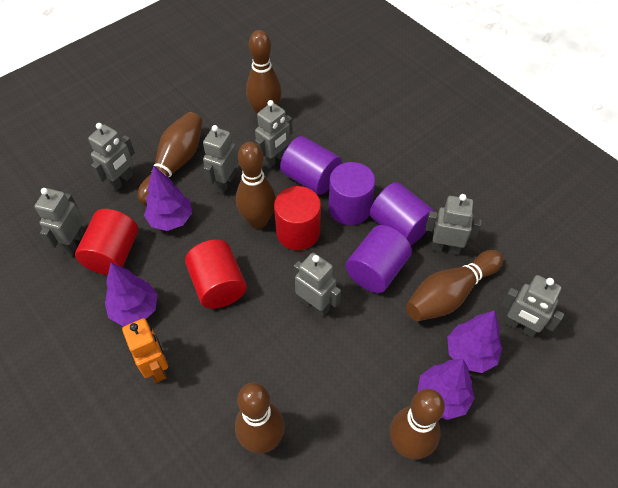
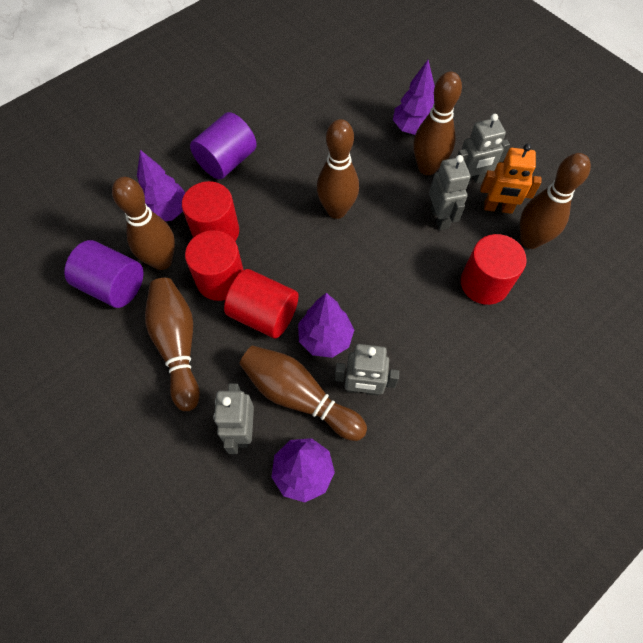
grey robot: [34,188,85,255] [88,123,135,191] [203,125,238,194] [255,100,293,169] [294,253,341,317] [425,194,482,255] [502,275,564,337] = 7 -> [214,383,254,454] [335,344,400,396] [429,155,471,230] [457,114,510,185] = 4
purple cylinder: [280,136,342,195] [328,162,375,225] [346,225,412,293] [370,182,435,245] = 4 -> [64,240,143,308] [190,112,257,179] = 2
red cylinder: [75,209,138,275] [185,239,247,309] [274,186,321,250] = 3 -> [182,181,239,241] [185,230,244,301] [224,269,299,338] [461,234,527,305] = 4

